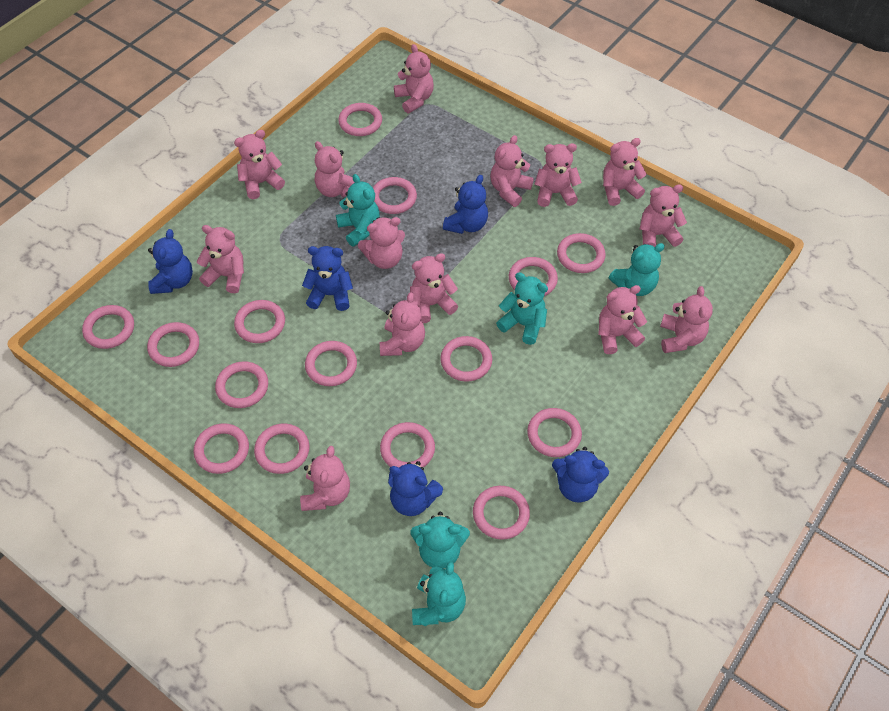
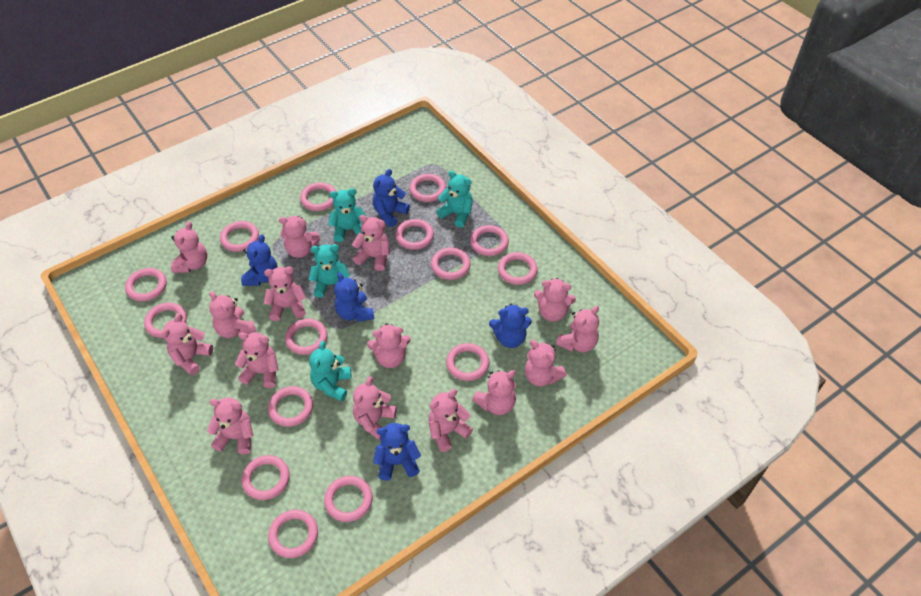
pink teddy bear: [197,225,244,293] [234,130,285,199] [300,446,350,511] [315,141,354,197] [358,217,405,269] [380,292,425,356] [394,44,434,113] [410,253,458,323] [490,135,534,207] [534,143,582,207] [598,285,647,354] [603,138,647,206] [640,184,687,247] [660,286,713,353] = 14 -> [162,313,213,375] [171,221,207,273] [207,398,254,455] [209,291,257,338] [235,332,279,388] [264,267,306,321] [279,216,320,258] [352,215,390,271] [353,376,397,441] [367,323,411,368] [429,389,473,452] [472,370,516,415] [525,340,567,386] [534,278,576,322] [556,306,599,353] = 15
turquoise teddy bear: [336,174,380,247] [410,512,470,568] [412,562,466,626] [496,272,548,345] [609,243,665,296] = 5 -> [309,244,350,298] [309,341,352,401] [329,188,365,242] [436,171,473,228] = 4

